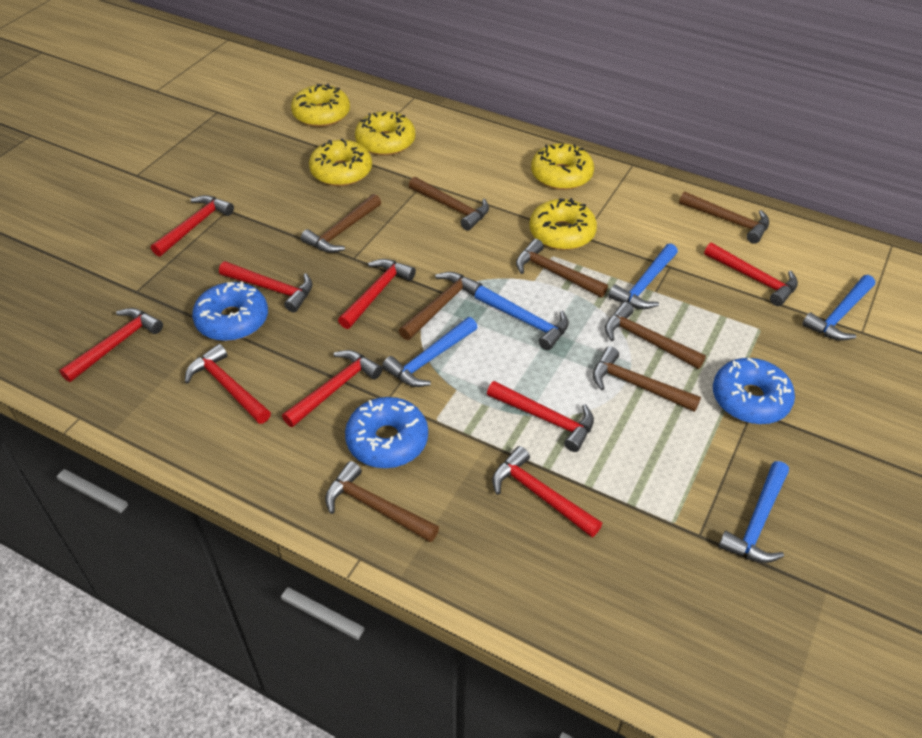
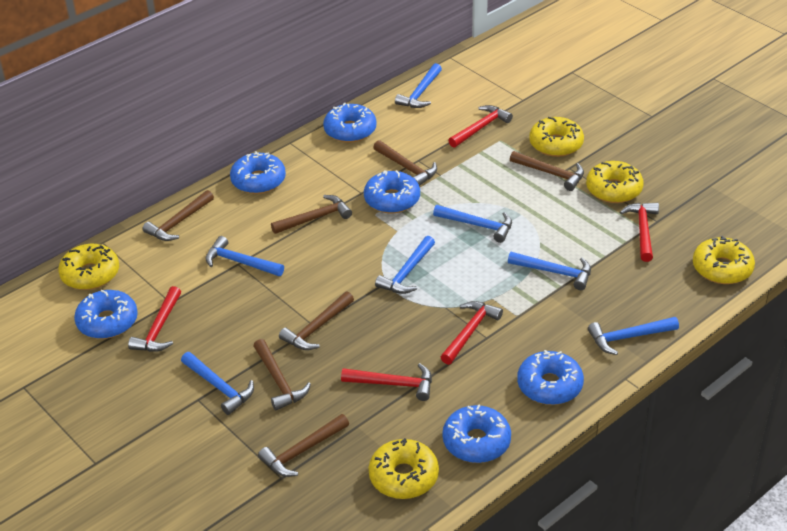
blue donut: [192,281,268,341] [345,397,428,468] [713,357,795,424] = 3 -> [74,290,138,339] [230,151,286,194] [323,103,377,143] [364,170,420,213] [442,404,511,463] [517,350,584,405] = 6
blue hammer: [382,317,477,387] [475,286,569,350] [608,243,678,309] [718,461,789,563] [802,275,875,341] = 5 -> [181,352,254,415] [205,236,284,276] [375,236,435,294] [395,63,442,108] [433,205,512,243] [508,252,591,290] [588,317,679,355] = 7
brown hammer: [301,194,381,253] [325,461,439,542] [399,272,482,340] [409,177,489,230] [516,239,608,297] [593,346,701,412] [605,302,706,369] [679,191,769,244] = 8 -> [143,190,214,241] [254,339,311,411] [258,414,349,477] [271,195,352,234] [279,291,354,350] [373,140,437,186] [510,151,584,191] = 7
red hammer: [59,308,163,382] [151,195,234,257] [185,344,271,424] [219,261,313,312] [282,350,383,427] [338,259,416,329] [487,381,594,452] [492,446,602,537] [704,243,798,306] = 9 -> [128,286,181,352] [341,363,432,401] [441,301,503,365] [448,105,513,148] [620,203,659,262] = 5

